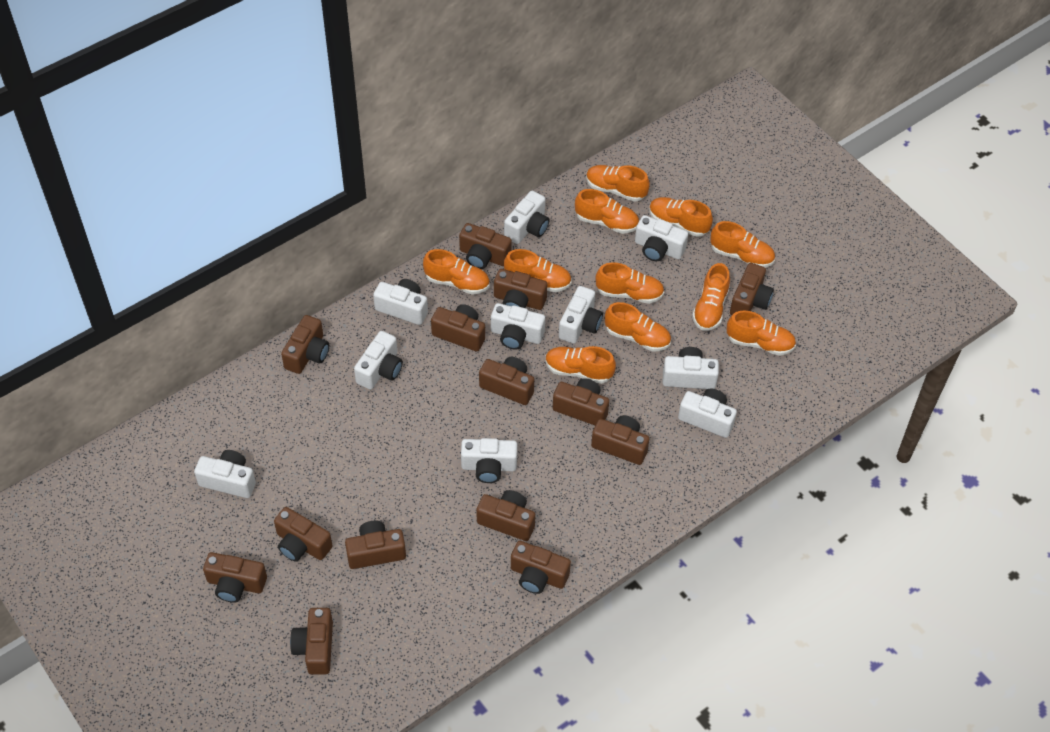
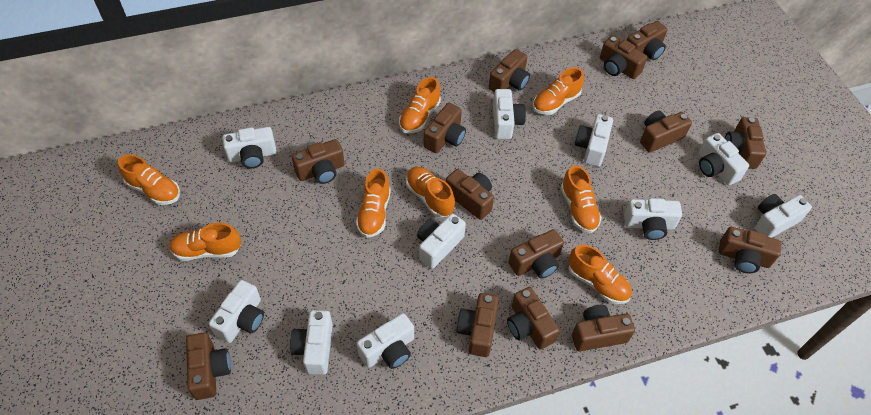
orange shoe: [423,249,490,295] [504,249,571,292] [545,346,616,384] [575,189,639,234] [586,165,650,202] [596,262,664,304] [605,302,671,352] [649,197,713,237] [692,263,730,331] [710,221,775,268] [727,311,796,356] = 11 -> [118,154,180,205] [169,223,241,261] [356,169,391,238] [399,77,441,133] [406,167,455,217] [533,67,584,115] [561,165,602,233] [568,245,632,304] = 8

